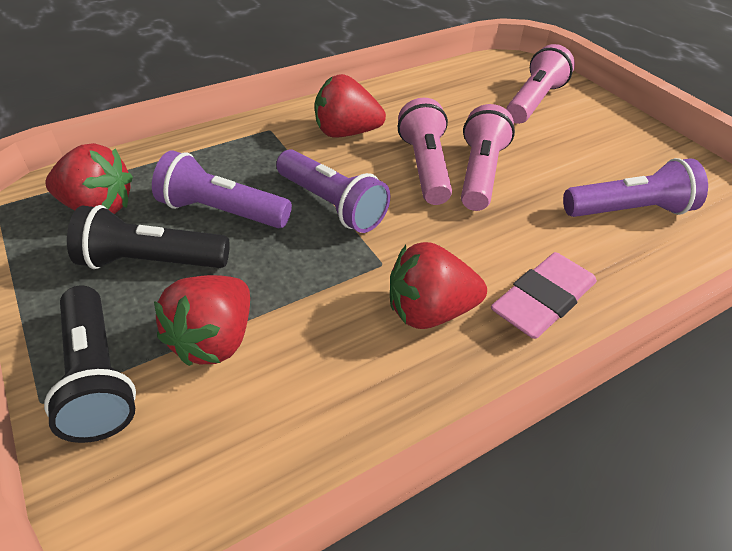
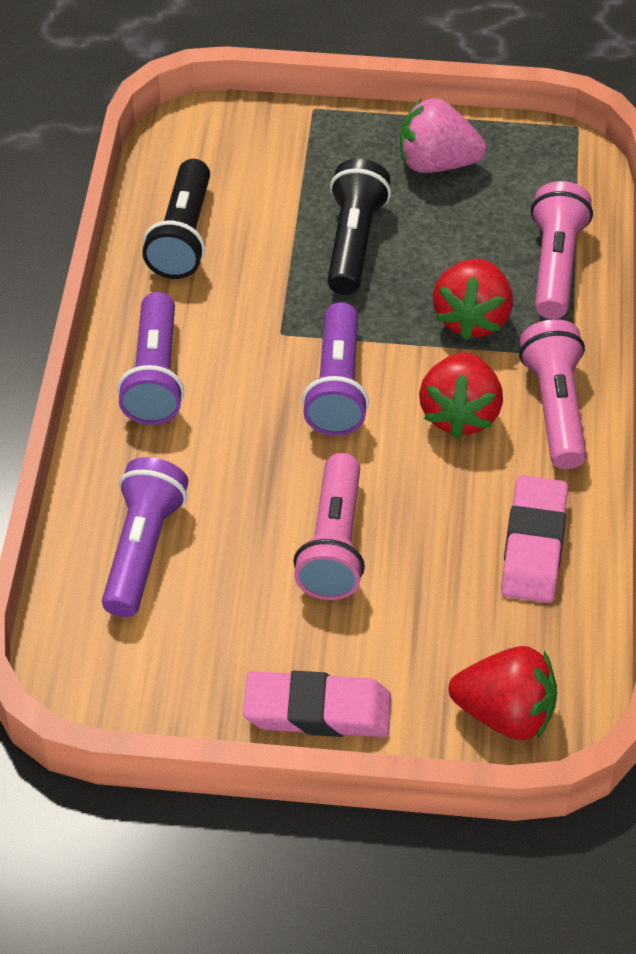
pink eraser: [491,252,597,339] = 1 -> [243,671,391,737] [501,475,568,603] = 2
pink strawberry: none = 0 -> [400,98,487,173] = 1
red strawberry: [46,143,133,214] [154,275,250,366] [315,74,386,138] [390,242,487,329] = 4 -> [419,352,503,439] [433,259,513,340] [449,646,557,740] = 3

